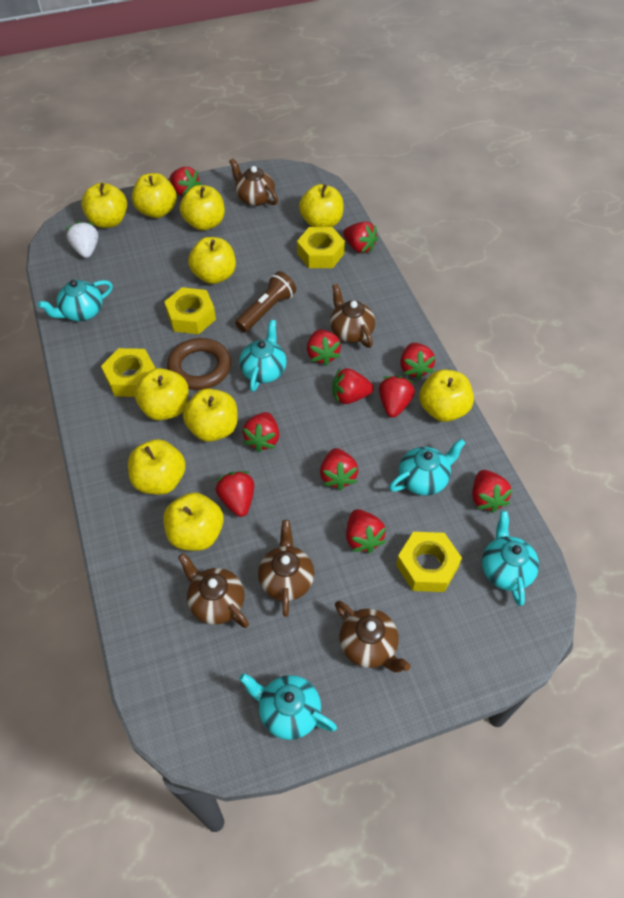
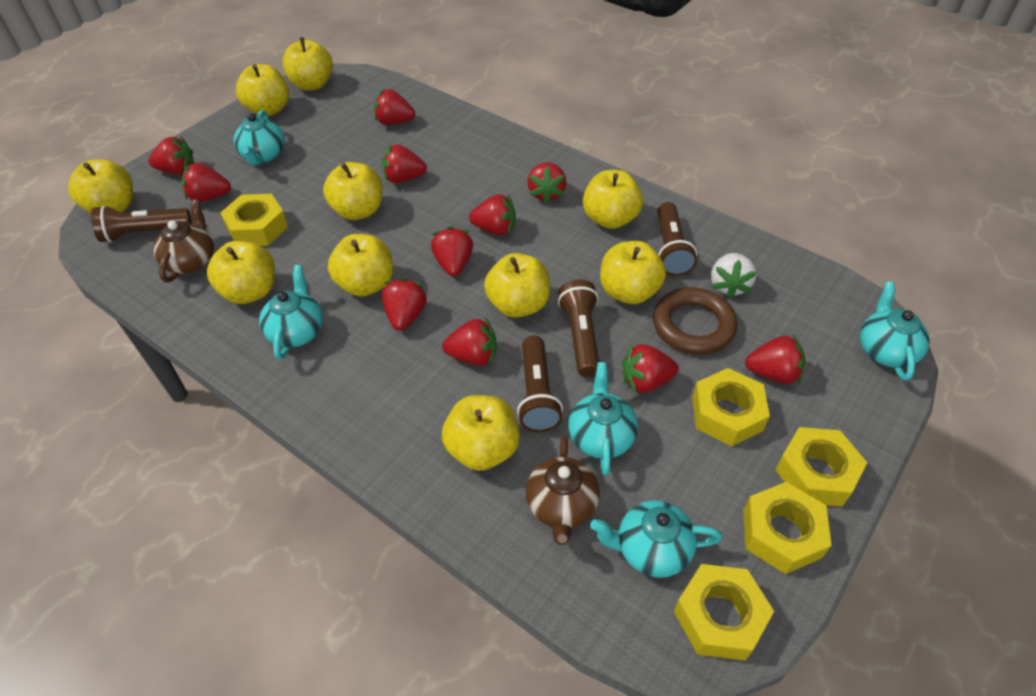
brown flashlight: [235,271,296,332] = 1 -> [91,205,192,243] [517,335,563,433] [558,280,599,377] [657,202,697,276] = 4
brown teapot: [178,553,249,628] [229,158,278,206] [258,520,314,617] [330,284,375,348] [335,601,411,672] = 5 -> [153,199,214,283] [526,436,600,545] = 2
yellow nut: [101,348,155,397] [164,287,216,334] [297,227,345,268] [396,532,462,592] = 4 -> [221,194,288,246] [674,564,774,661] [692,368,770,446] [743,482,832,574] [775,427,867,507] = 5

